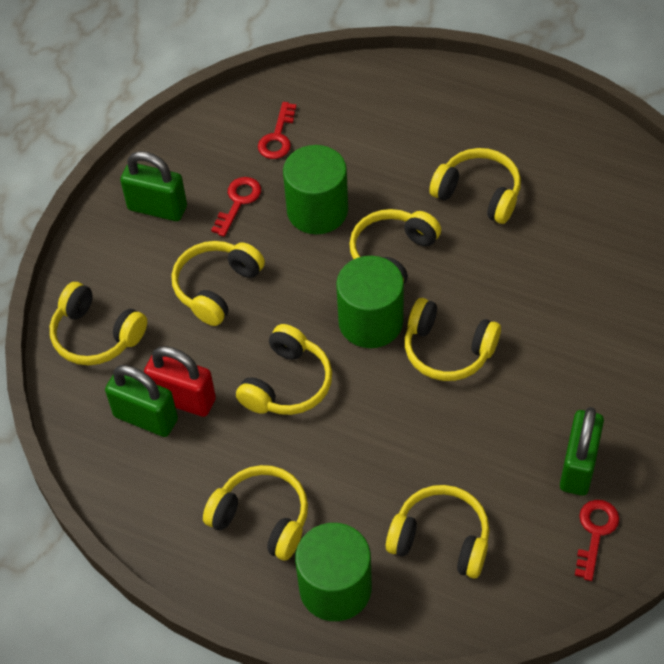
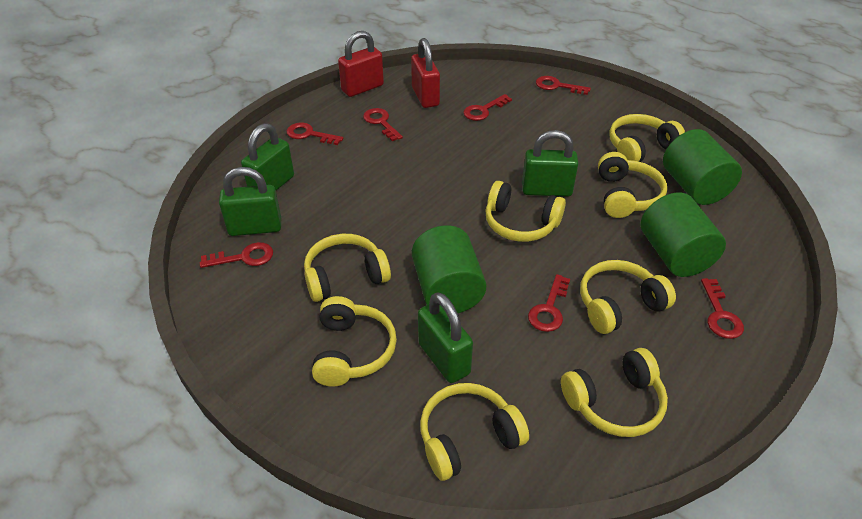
green padlock: [105,365,178,437] [120,151,187,221] [560,407,604,496] = 3 -> [219,167,281,236] [241,123,294,190] [418,292,473,383] [522,130,578,197] = 4
red key: [211,177,261,237] [258,102,297,159] [575,500,619,581] = 3 -> [200,242,273,268] [287,122,343,145] [363,108,403,141] [463,94,512,121] [528,274,570,332] [536,76,591,95] [701,278,744,339] = 7
red padlock: [144,346,216,417] = 1 -> [338,31,384,97] [411,38,440,108] = 2

